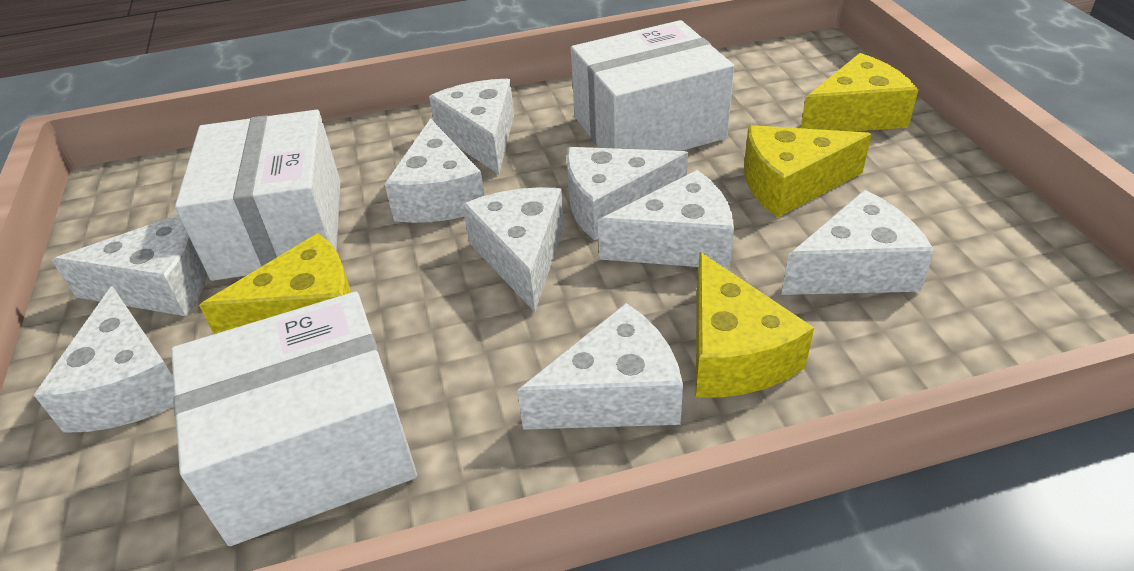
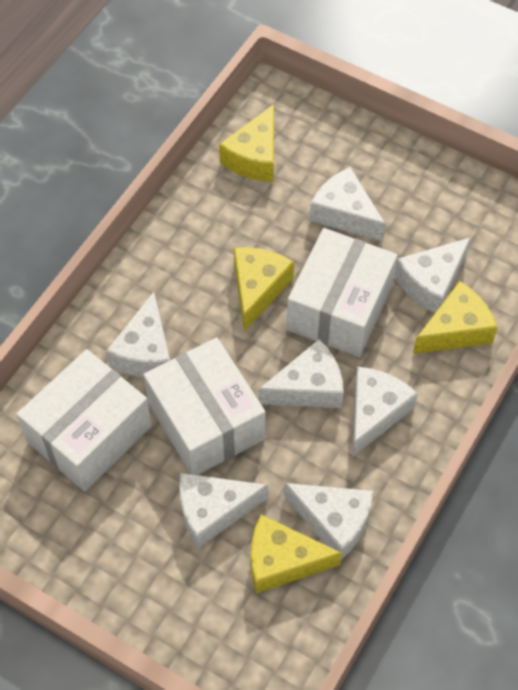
white cheese: [34,286,174,433] [52,215,207,316] [384,118,485,223] [429,79,514,174] [462,187,564,312] [517,303,683,430] [566,147,688,240] [598,170,734,269] [781,190,934,295] = 9 -> [106,292,170,377] [179,473,268,548] [258,339,344,408] [284,483,373,560] [310,167,386,242] [352,367,418,457] [394,237,471,313] = 7

